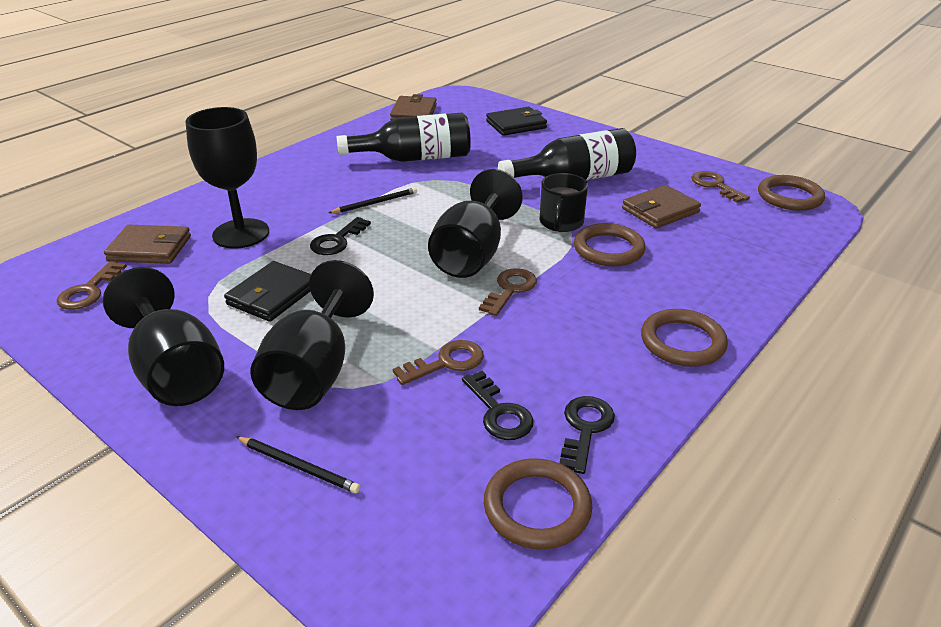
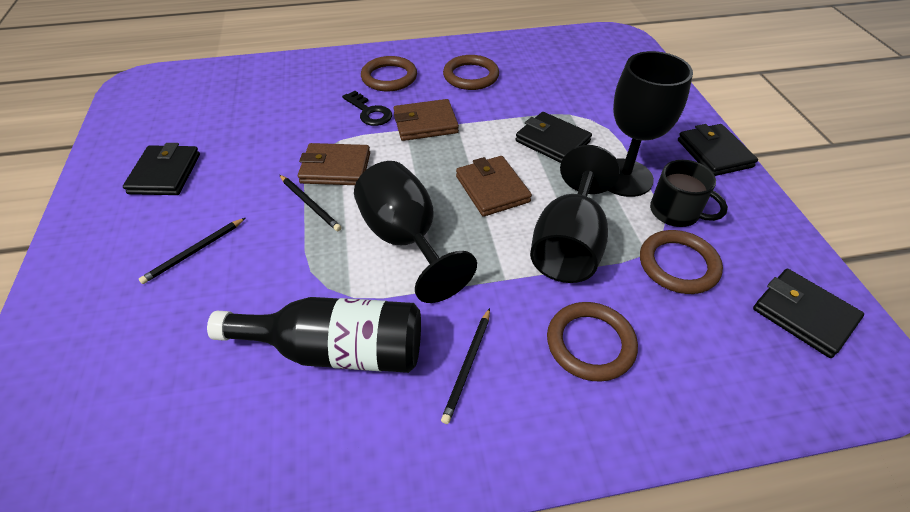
black bottle: [337,113,471,162] [498,128,636,180] = 2 -> [207,297,421,373] = 1
black goblet: [103,267,224,406] [186,107,269,249] [250,260,374,410] [428,169,523,278] = 4 -> [354,161,477,303] [530,145,620,283] [608,51,693,197] = 3
black key: [310,217,371,255] [462,371,534,440] [560,396,615,474] = 3 -> [342,91,392,126] = 1
black pencil: [236,437,360,493] [329,187,417,213] = 2 -> [139,218,245,284] [280,175,341,231] [441,308,490,424] = 3
black wallet: [224,261,311,322] [486,107,547,136] = 2 -> [123,143,200,195] [515,112,592,163] [678,124,758,176] [753,269,864,358] = 4
brown key: [57,261,127,310] [393,340,484,385] [479,268,537,316] [691,171,750,203] = 4 -> none = 0

